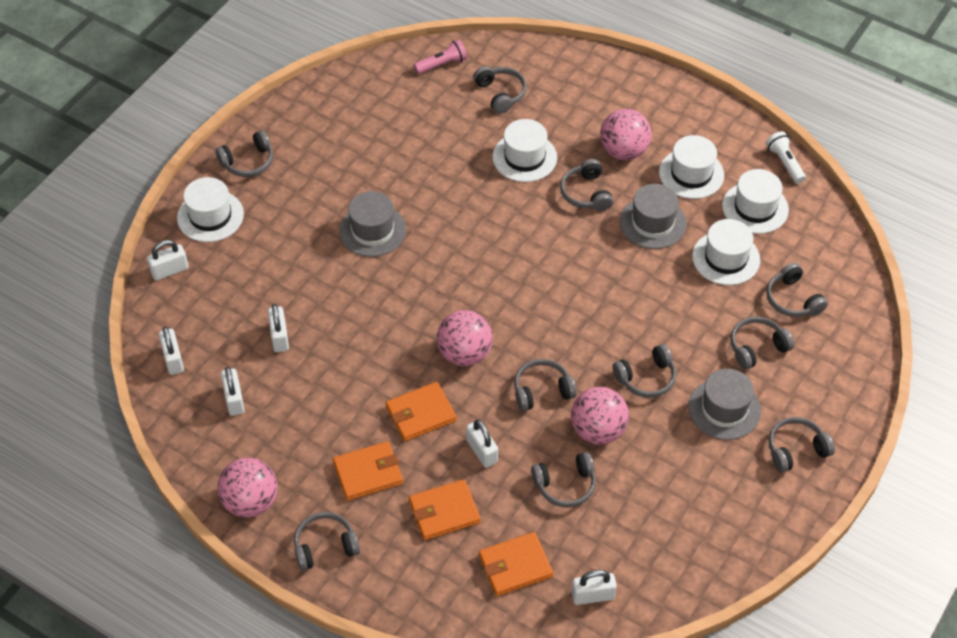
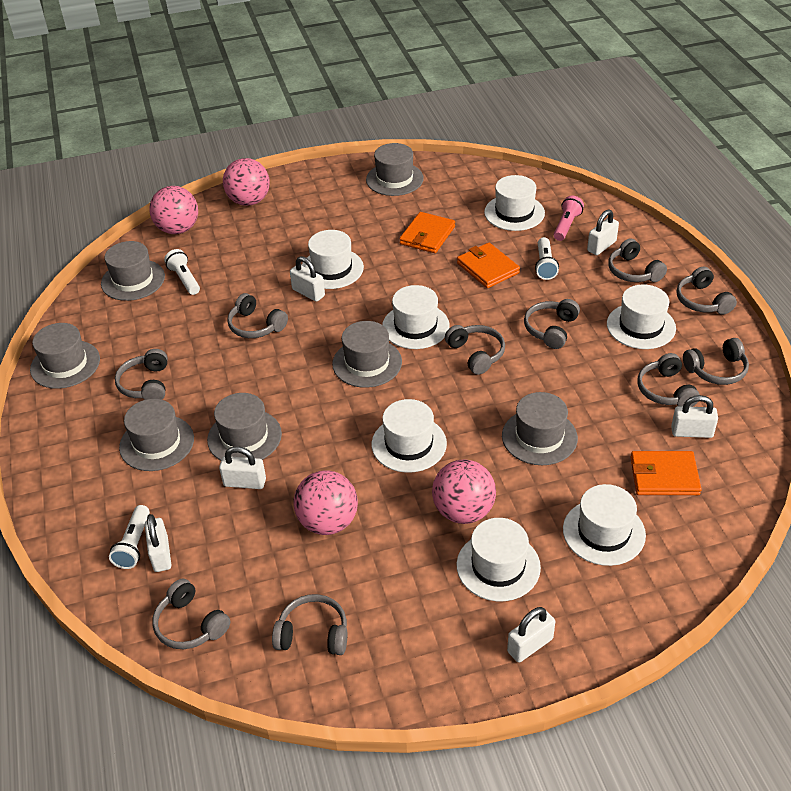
grey hat: [339,191,406,257] [620,184,687,249] [688,369,761,440] = 3 -> [30,323,100,389] [101,241,165,301] [119,399,194,471] [207,393,282,460] [332,321,402,388] [366,143,424,196] [502,392,578,465] = 7
orange wallet: [333,441,403,501] [386,382,457,441] [409,479,481,540] [479,532,553,596] = 4 -> [399,212,455,253] [457,243,520,288] [630,451,702,495] = 3
white flashlight: [766,131,806,184] = 1 -> [109,505,150,569] [164,249,200,295] [535,237,559,280] = 3
white hat: [177,177,244,242] [492,119,557,182] [659,135,724,199] [692,219,760,285] [722,169,789,234] = 5 -> [302,230,364,289] [372,399,447,473] [382,285,450,349] [457,518,541,601] [484,175,545,231] [563,484,646,566] [607,284,676,349] = 7

